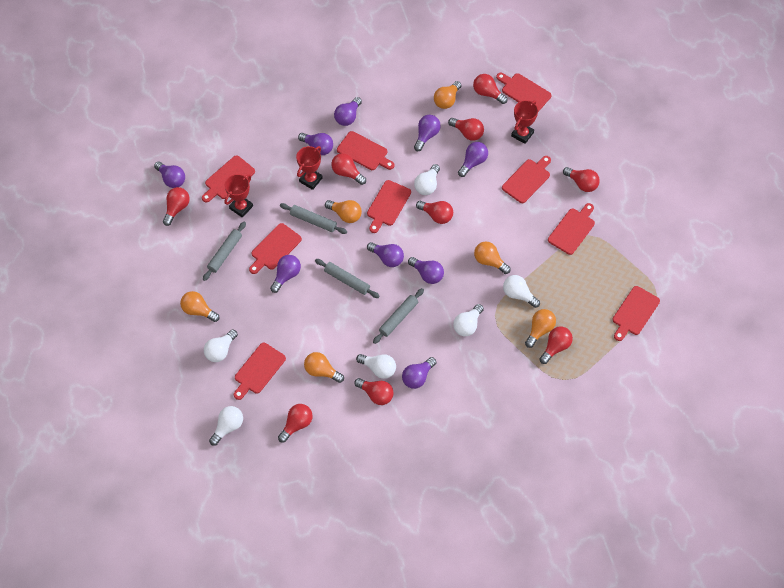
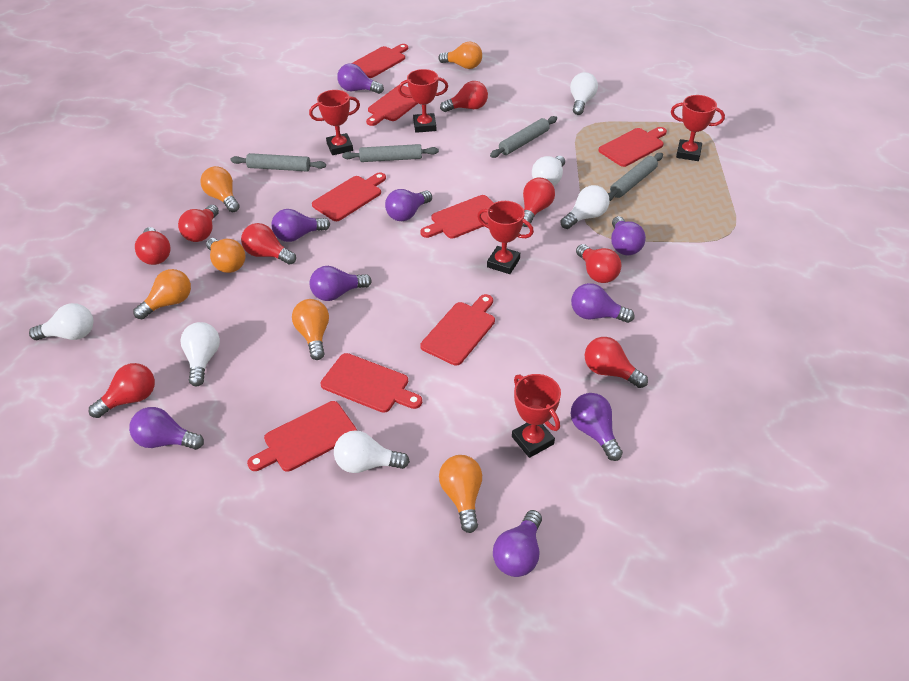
red cutting board: [202,155,255,203] [234,343,286,400] [249,223,302,274] [337,131,394,170] [367,180,411,233] [496,73,552,112] [502,156,551,203] [548,203,595,255] [612,286,660,341] = 9 -> [247,401,357,472] [312,172,386,221] [320,353,422,413] [352,44,408,78] [366,85,418,126] [420,195,493,239] [420,294,495,366] [598,127,667,167] = 8
red light bulb: [163,187,190,226] [278,404,313,443] [331,153,366,185] [354,378,394,405] [416,201,453,224] [448,118,484,141] [473,74,507,104] [540,327,573,364] [563,167,600,192] = 9 -> [89,363,155,418] [135,227,170,265] [178,205,219,242] [241,223,296,265] [440,81,488,112] [523,177,555,227] [576,244,621,283] [585,337,648,388] = 8
red trophy: [224,174,253,218] [296,146,323,190] [511,100,538,144] = 3 -> [309,90,360,155] [398,69,448,133] [477,201,534,274] [512,374,561,458] [671,95,725,161] = 5

